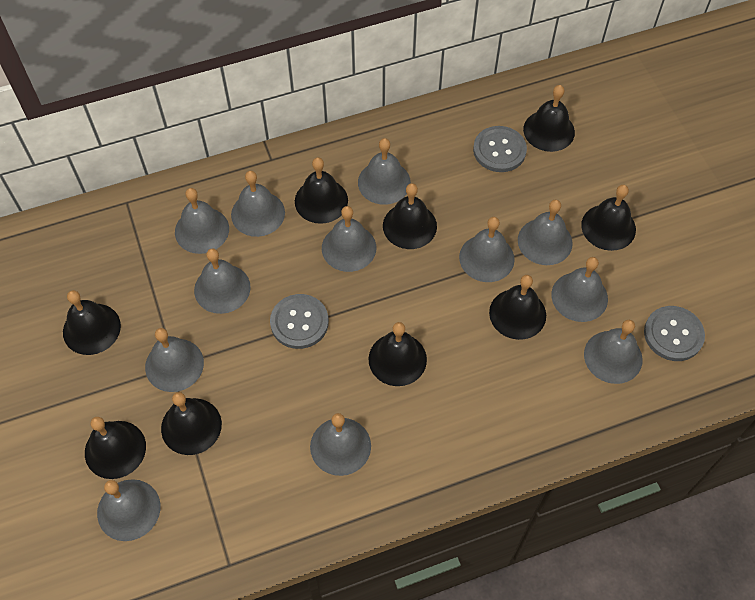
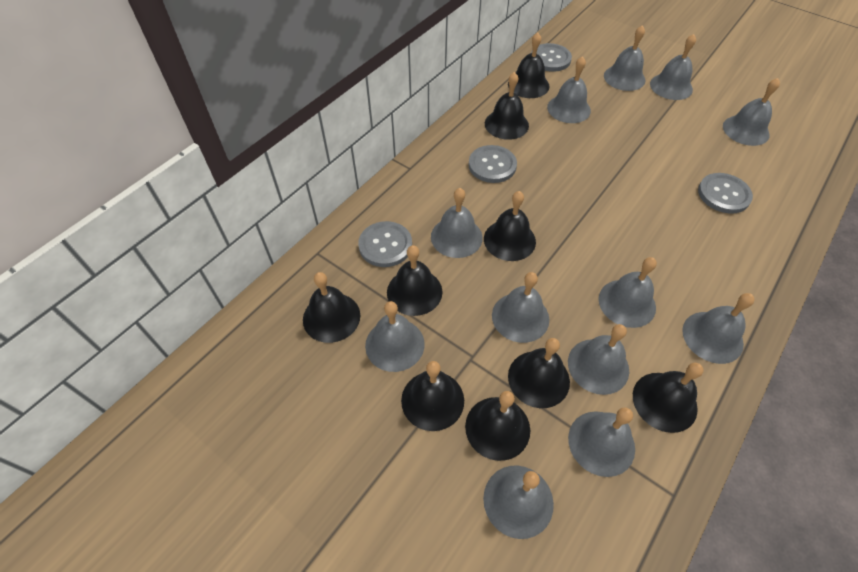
grey button: [270,294,329,349] [473,126,527,172] [644,306,705,361] = 3 -> [358,221,412,267] [469,145,517,183] [531,43,572,72] [698,173,753,214] = 4

